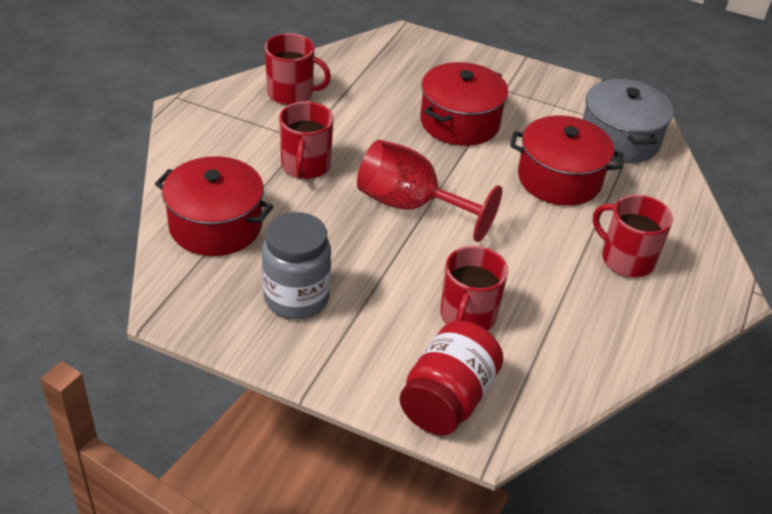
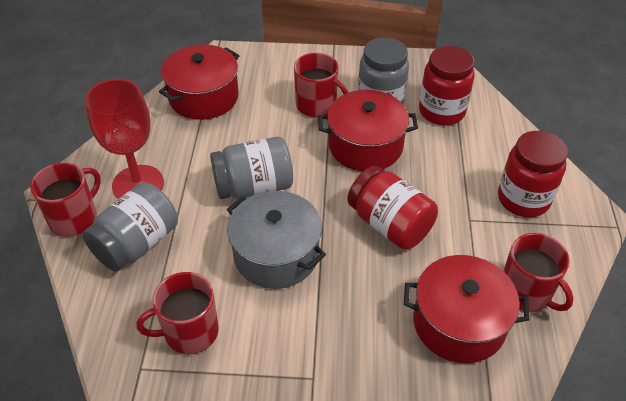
grey jar: [262,212,331,319] = 1 -> [82,183,178,271] [210,137,293,199] [358,37,409,104] = 3
red jar: [399,320,503,435] = 1 -> [347,166,438,250] [419,46,475,125] [498,131,568,217] = 3

